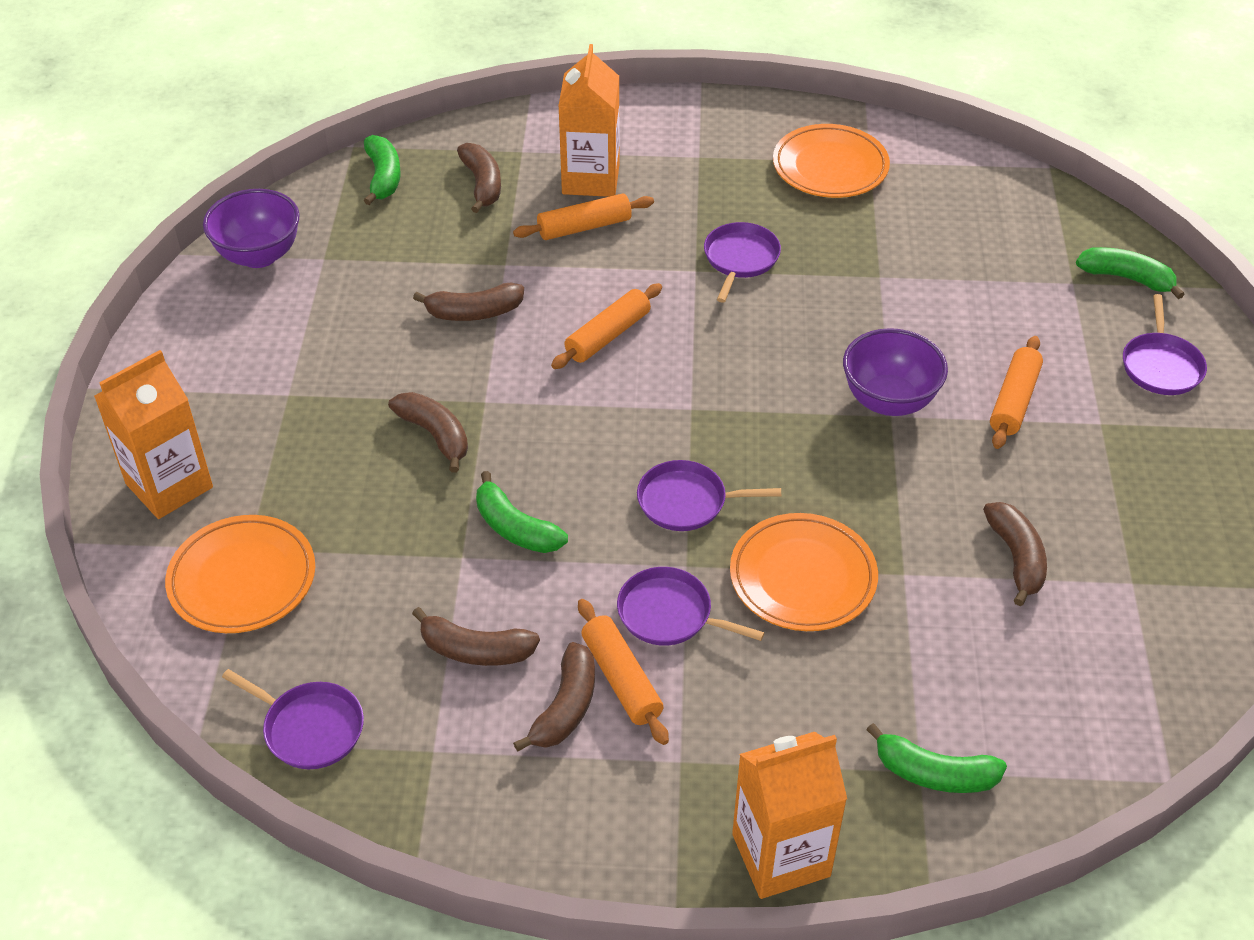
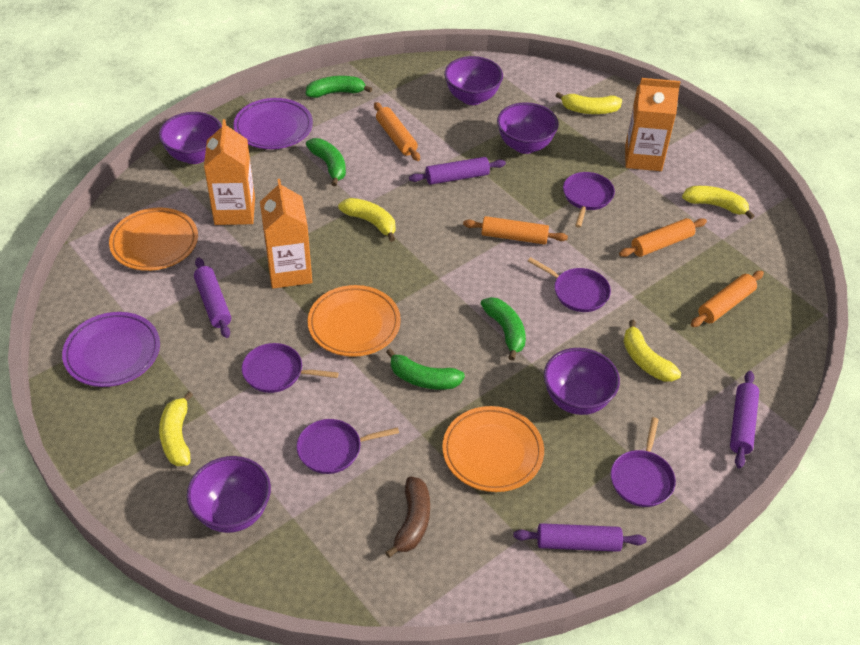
brown banana: [388,392,468,473] [412,607,540,666] [413,283,524,321] [457,143,501,213] [513,642,595,752] [983,502,1047,606] = 6 -> [385,476,430,558] = 1
purple bowl: [203,189,300,268] [843,328,948,416] = 2 -> [159,112,222,164] [187,456,271,533] [444,56,503,105] [497,102,559,154] [544,348,620,415] = 5
purple plate: none = 0 -> [62,312,160,387] [234,98,313,149] = 2
purple rolling pin: none = 0 -> [194,257,231,338] [409,157,506,185] [513,523,646,552] [730,371,759,468] = 4
yellow banana: none = 0 -> [159,391,193,466] [338,198,396,242] [555,92,622,114] [623,320,681,382] [682,186,754,219] = 5

